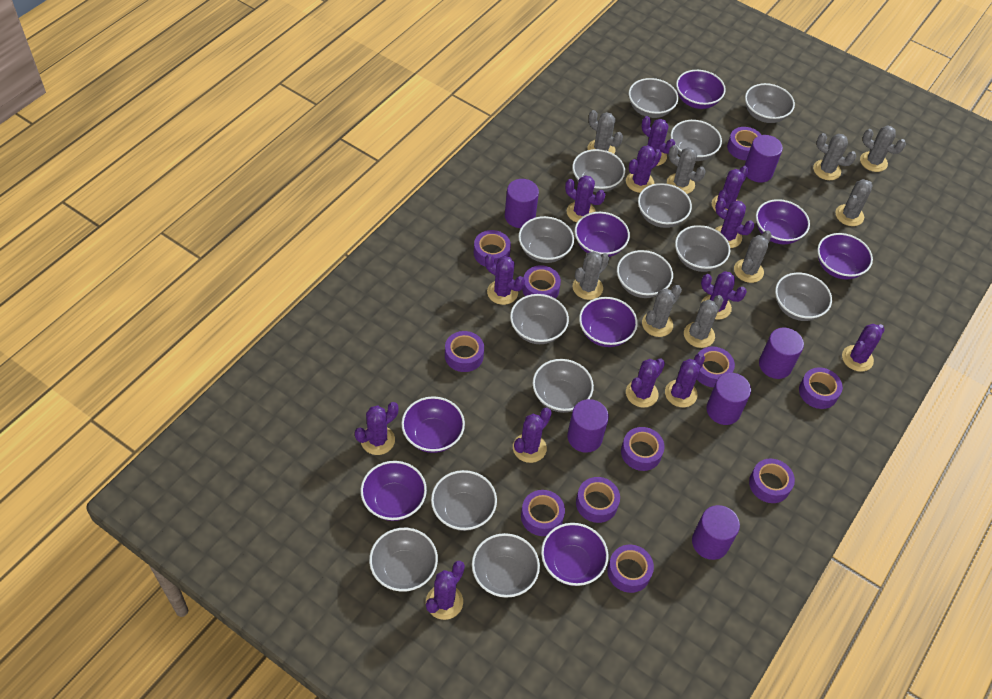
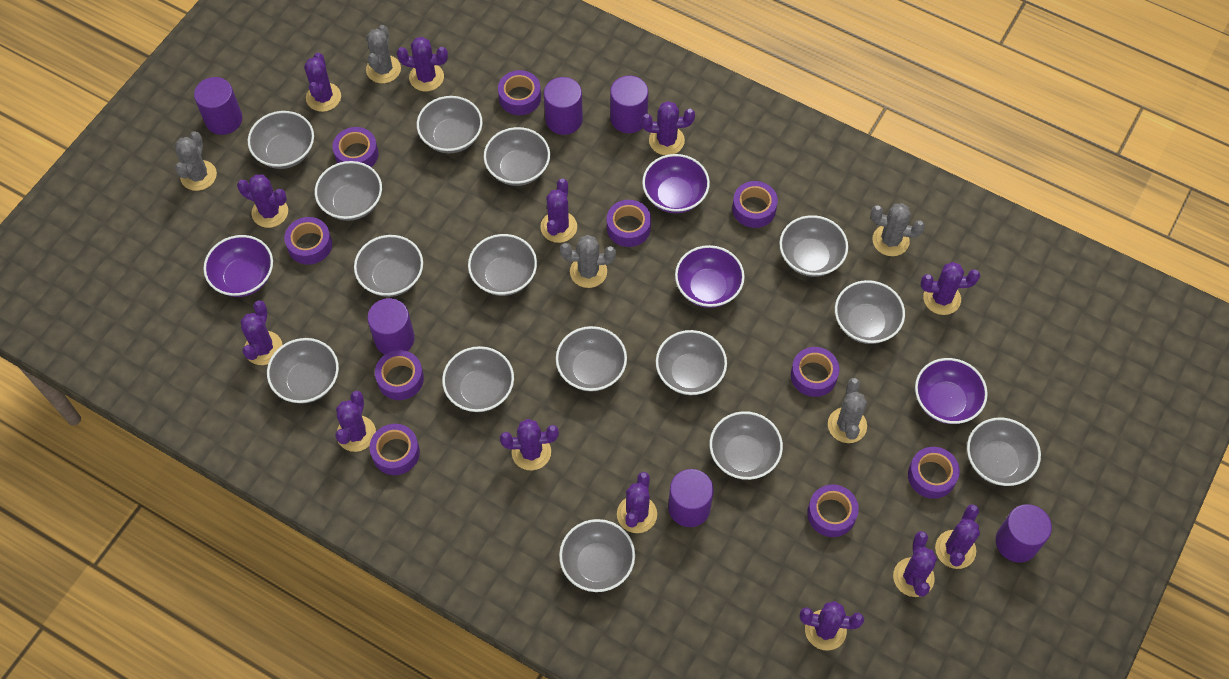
grey bowl: [369,528,438,592] [431,470,497,531] [472,533,540,598] [510,294,569,344] [518,216,574,263] [533,359,594,413] [572,149,625,192] [617,250,673,298] [629,78,678,118] [638,183,692,228] [671,120,722,161] [675,225,730,272] [745,83,795,123] [775,273,832,321] = 14 -> [248,111,314,169] [267,338,339,404] [315,161,382,221] [354,235,423,297] [417,96,483,153] [442,346,514,412] [468,234,537,296] [484,127,550,186] [556,326,627,392] [559,519,635,592] [656,330,727,395] [710,411,783,480] [779,215,848,277] [835,280,905,344] [967,417,1041,486] = 15
grey cactus: [572,251,609,300] [588,110,623,154] [642,285,682,337] [667,145,705,194] [684,295,724,348] [734,230,772,283] [813,133,856,180] [835,179,873,226] [860,125,906,172] = 9 -> [175,131,217,191] [366,25,401,83] [560,235,616,288] [828,378,867,443] [871,203,925,256] = 5
purple bowl: [361,461,427,521] [401,396,465,453] [541,523,608,586] [575,212,630,257] [579,297,638,347] [676,70,726,109] [756,199,810,244] [817,233,873,279] = 8 -> [203,235,273,297] [642,154,710,213] [675,245,745,308] [915,358,988,424] = 4
purple tape: [445,331,484,372] [474,230,511,267] [521,490,565,536] [522,265,561,299] [576,477,620,523] [607,545,654,593] [621,427,665,471] [697,346,735,388] [727,127,761,160] [749,458,795,503] [799,368,843,409] = 11 -> [284,217,332,265] [333,127,379,167] [369,424,420,475] [375,350,424,400] [498,70,541,115] [607,200,651,247] [732,181,778,228] [791,347,839,397] [807,484,859,537] [908,447,960,499] = 10

